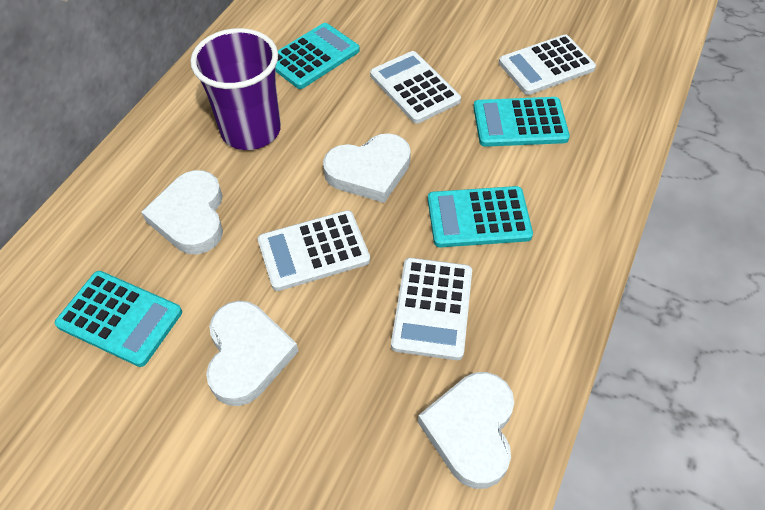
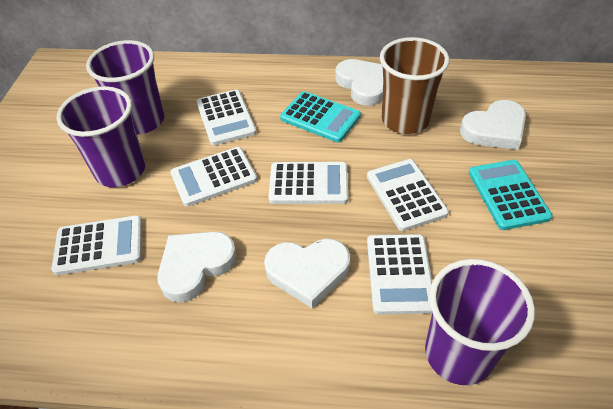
brown cup: none = 0 -> [380,37,449,134] = 1
purple cup: [190,28,281,150] = 1 -> [57,86,145,187] [86,40,165,135] [425,259,535,385] = 3
turquoise calculator: [55,271,182,367] [275,23,360,89] [428,186,533,247] [473,97,570,147] = 4 -> [280,91,361,142] [469,160,552,230] = 2
white calculator: [258,210,370,291] [370,51,461,124] [391,258,472,360] [499,35,596,95] = 4 -> [52,215,142,275] [170,147,257,207] [196,89,257,146] [268,162,348,204] [367,159,449,231] [367,234,432,314] = 6

